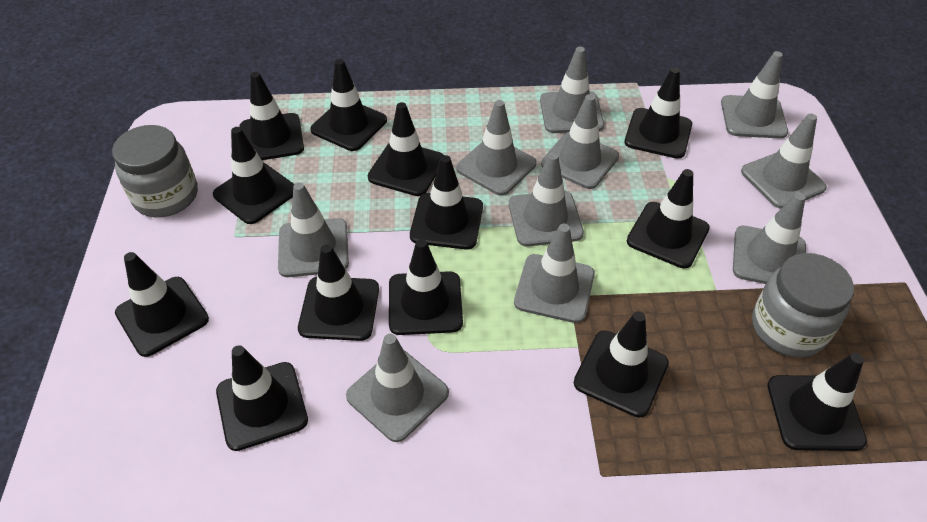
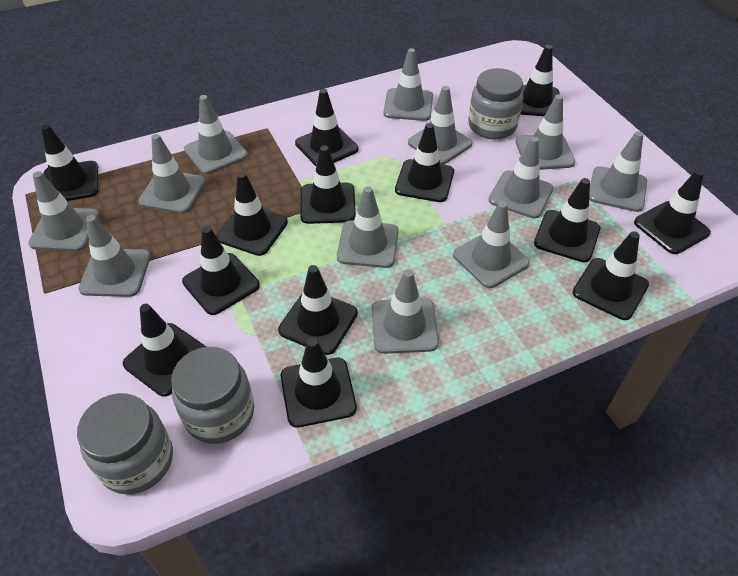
grey jar: [112,125,198,217] [752,253,854,357] = 2 -> [77,393,173,495] [171,347,254,444] [468,68,523,139] = 3
grey traffic cone: [278,182,349,277] [346,334,449,442] [456,100,536,195] [509,153,584,247] [514,224,595,323] [540,47,604,133] [541,94,619,189] [721,51,788,138] [733,192,806,284] [741,113,827,209] = 10 -> [28,171,100,251] [78,215,151,297] [138,134,206,214] [184,95,248,174] [337,186,399,268] [372,269,439,354] [384,48,433,121] [408,86,473,165] [453,201,530,288] [489,137,554,218] [516,95,575,170] [589,131,647,212] = 12

